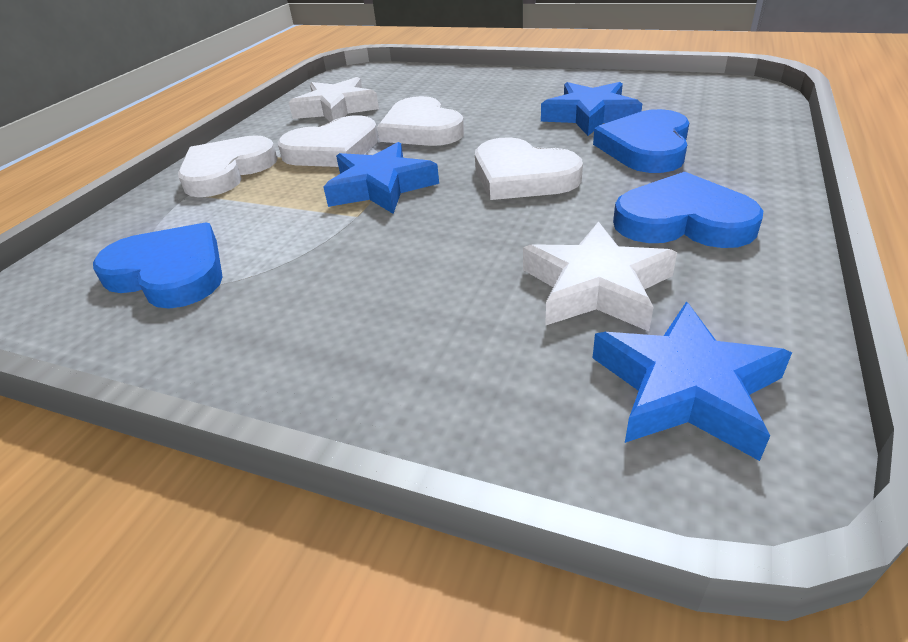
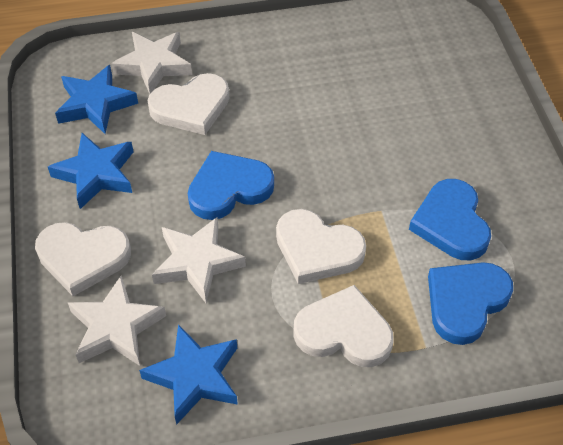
white star: [289,77,379,122] [523,221,677,331] = 2 -> [68,275,166,366] [111,32,192,94] [152,217,246,303] = 3

